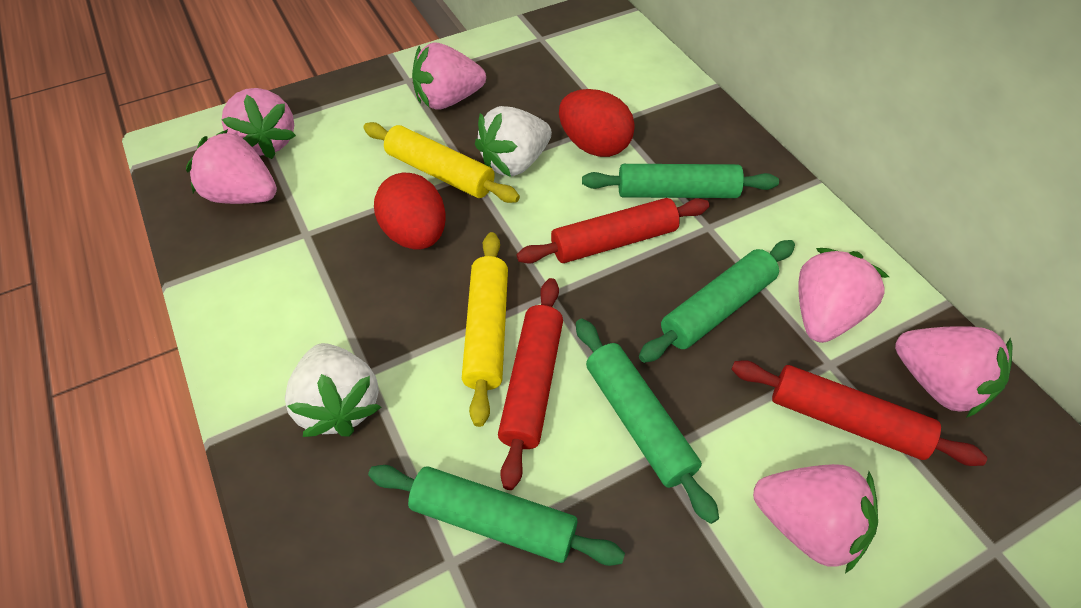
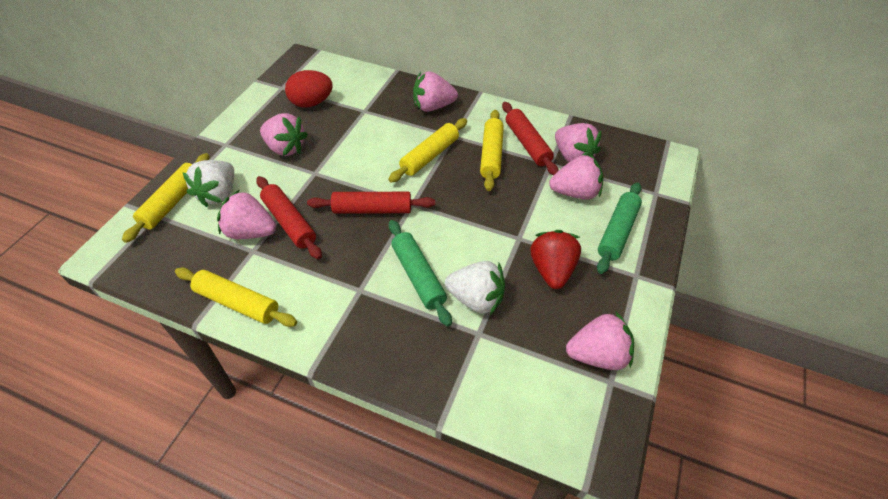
green rolling pin: [368,465,625,566] [576,319,719,524] [582,164,779,198] [639,240,795,363] = 4 -> [389,220,452,327] [597,182,642,274] = 2
red egg: [374,173,446,250] [559,89,635,157] = 2 -> [285,70,333,108] = 1
red strawberry: none = 0 -> [531,230,581,289] = 1
yellow rolling pin: [363,122,520,203] [462,232,508,427] = 2 -> [122,153,210,243] [175,267,297,327] [389,118,467,183] [480,110,504,191] = 4

